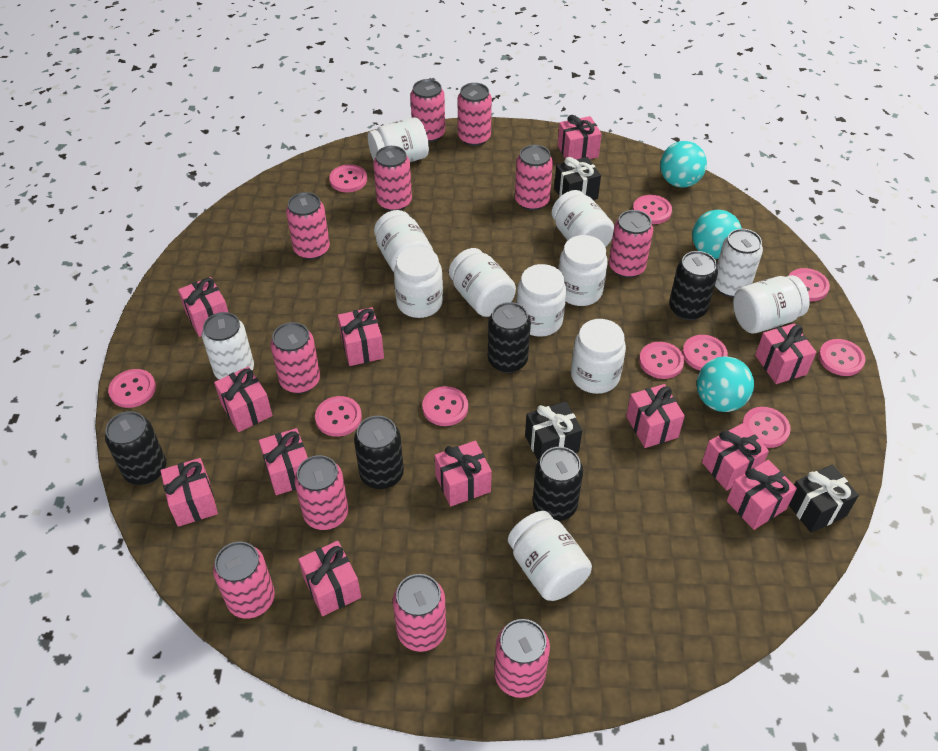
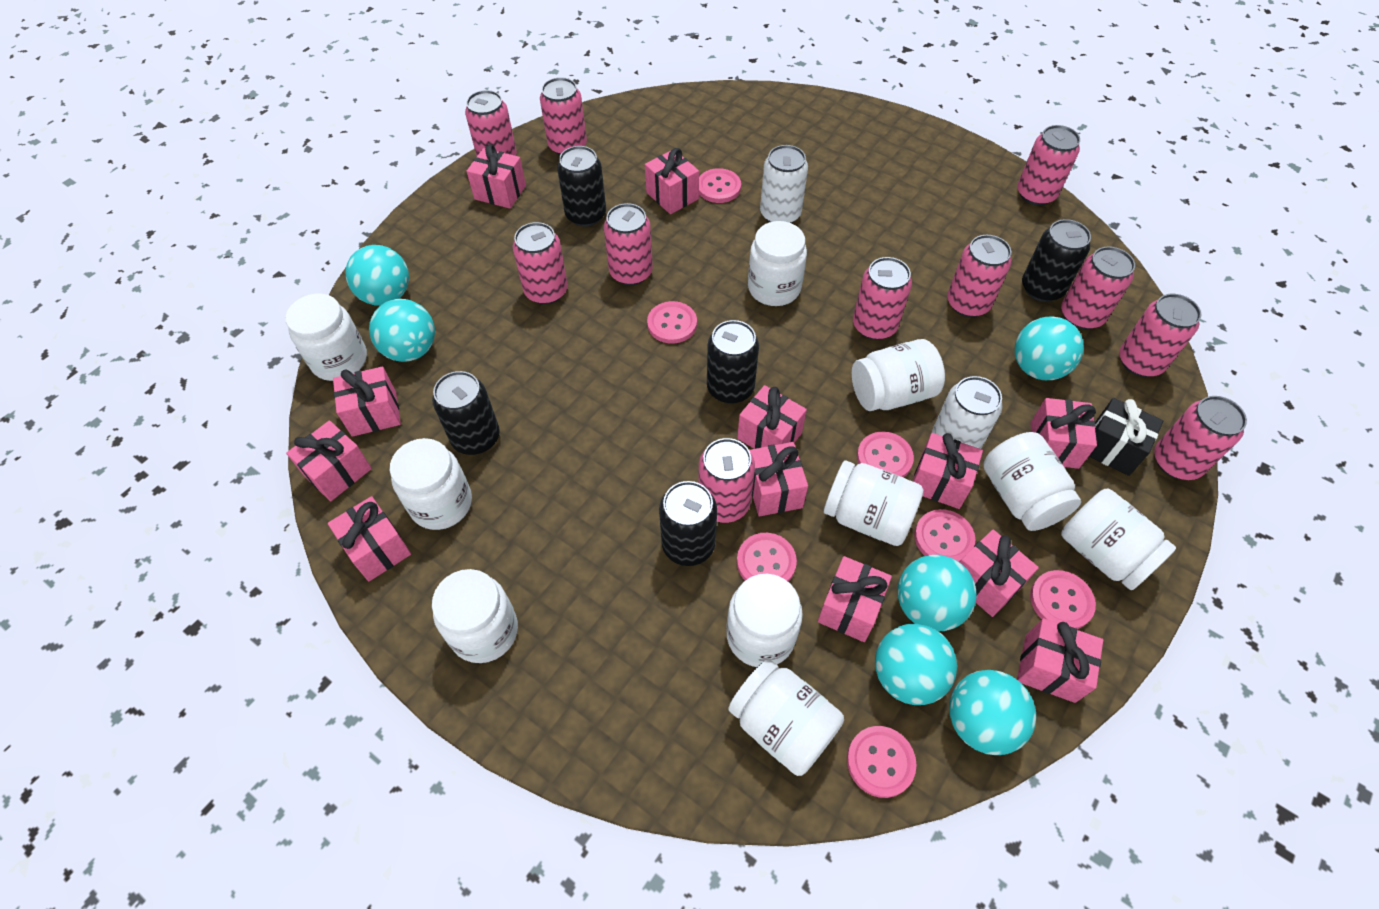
black gift: [525,401,582,460] [554,157,601,200] [789,465,859,533] = 3 -> [1089,398,1163,476] = 1
pink button: [108,369,156,408] [315,396,362,437] [329,164,367,192] [422,386,468,426] [633,195,672,224] [639,342,684,379] [682,335,728,370] [742,407,791,448] [789,268,830,301] [819,339,866,376] = 10 -> [647,301,697,344] [699,168,741,203] [737,533,797,582] [847,726,917,798] [857,432,914,477] [914,509,975,562] [1030,570,1096,629] = 7
turquoise ball: [660,141,707,188] [692,210,742,259] [697,356,754,412] = 3 -> [345,245,409,306] [369,299,435,362] [875,624,957,705] [897,555,977,631] [949,670,1036,755] [1015,316,1084,380] = 6

